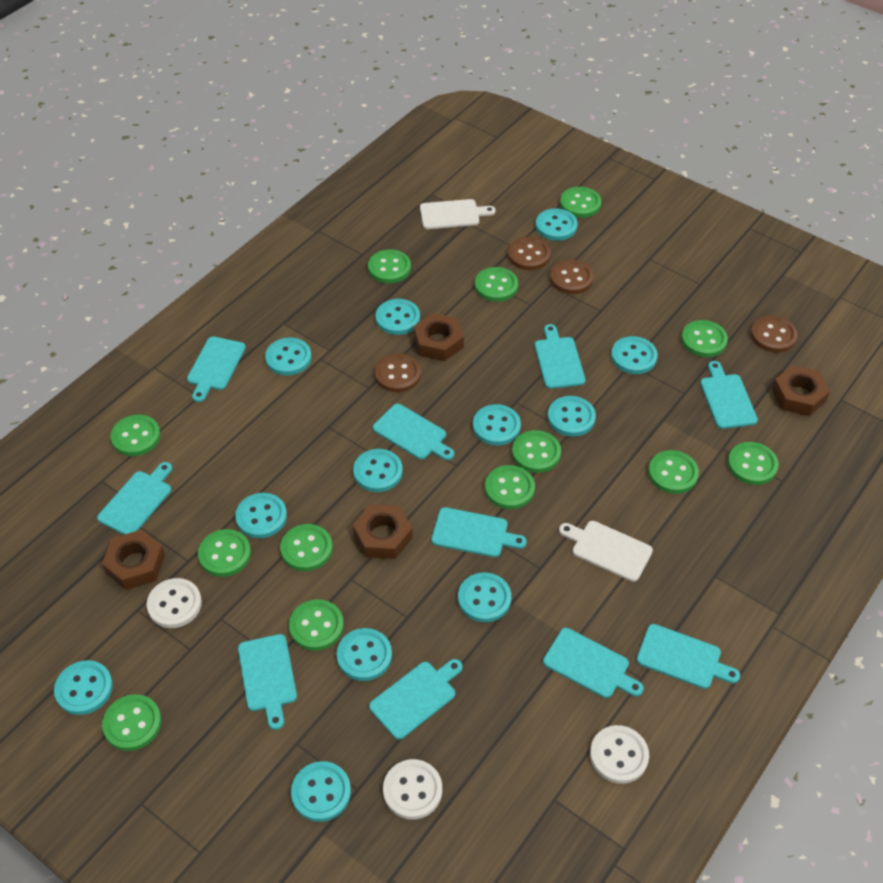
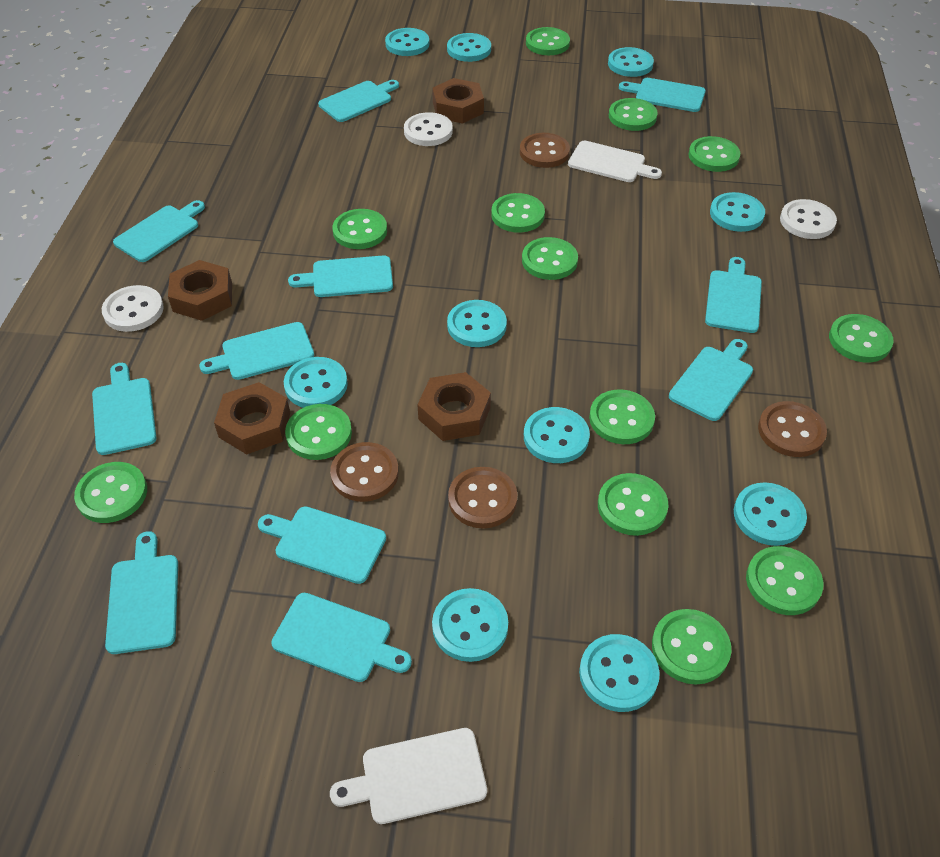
turquoise button: [54,660,113,715] [235,493,287,538] [265,338,312,376] [291,761,351,822] [336,628,392,681] [353,449,403,492] [376,299,420,335] [458,573,511,622] [473,404,521,446] [536,208,577,241] [548,396,596,437] [611,336,658,374] = 12 -> [284,357,348,408] [385,28,429,56] [432,588,508,662] [447,33,491,62] [447,300,507,347] [524,407,590,463] [579,634,660,712] [608,47,654,77] [710,192,765,232] [734,482,807,546] = 10
turquoise cutting board: [97,462,172,535] [187,337,246,402] [238,634,297,730] [369,659,463,740] [373,404,454,460] [431,507,527,557] [535,324,585,389] [543,628,644,698] [637,624,740,689] [700,361,758,429] = 10 -> [92,363,156,455] [105,531,178,654] [113,200,205,262] [199,322,314,380] [258,506,386,584] [271,593,412,682] [288,255,393,297] [318,80,399,122] [619,78,706,112] [669,339,753,421] [705,257,762,333] = 11

